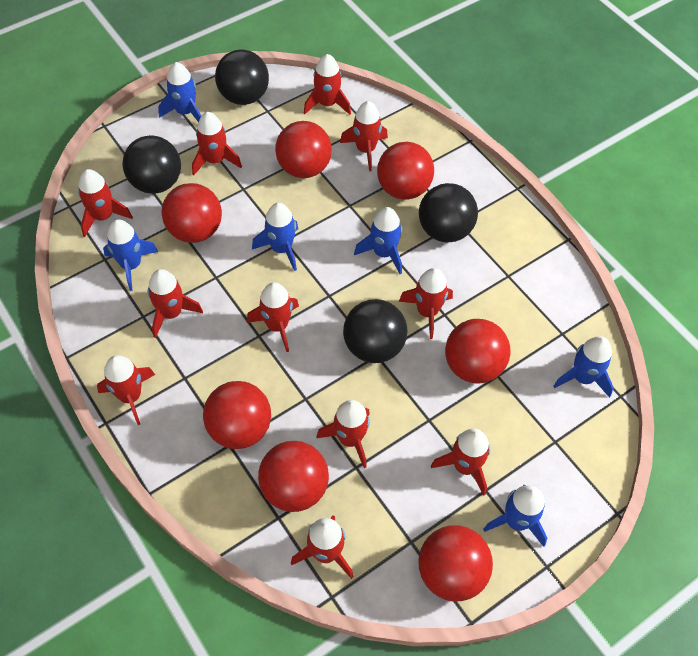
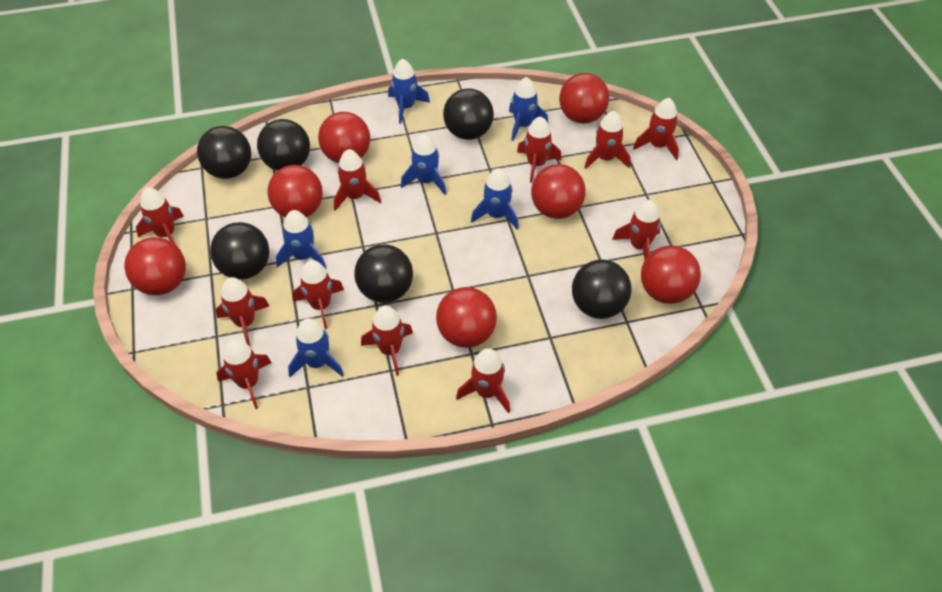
black ball: [122,135,181,194] [215,49,269,105] [343,299,407,363] [419,183,478,242] = 4 -> [197,126,251,179] [210,222,269,279] [257,119,310,171] [354,245,413,303] [443,88,494,140] [572,260,631,319] = 6

